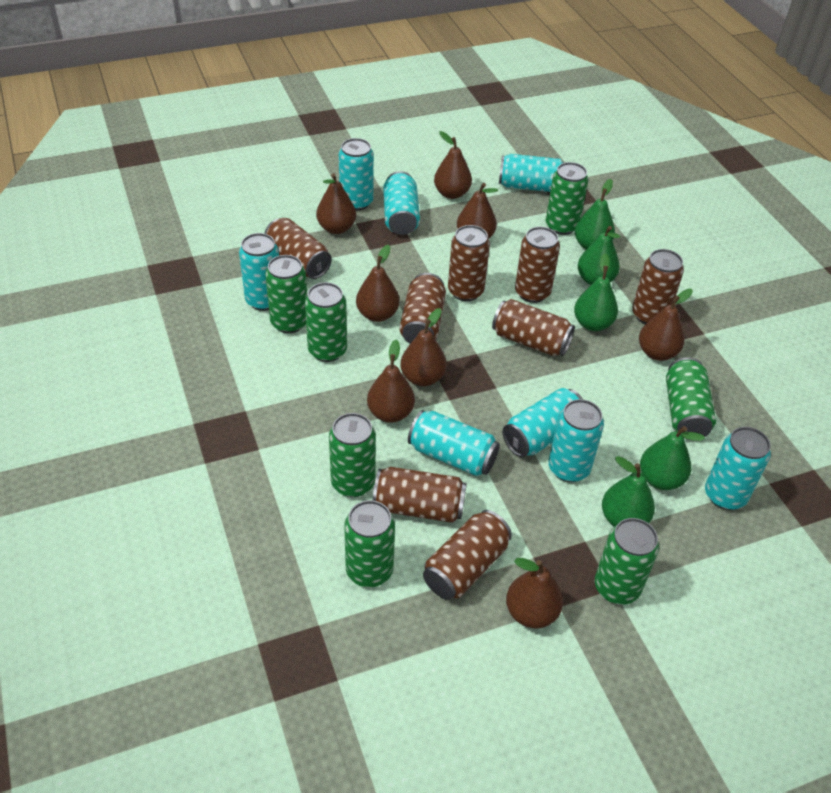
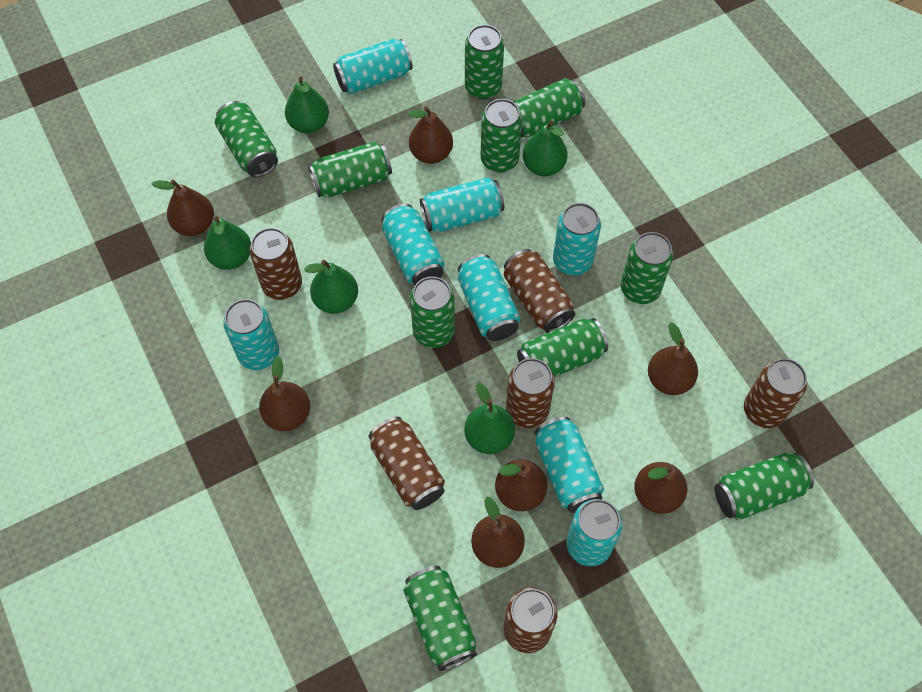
brown can: [265,218,332,279] [373,467,467,523] [399,273,446,344] [423,510,512,600] [448,225,490,301] [492,299,575,356] [515,227,560,303] [632,249,684,324] = 8 -> [249,228,302,300] [368,417,445,510] [504,249,575,333] [504,588,558,653] [506,358,555,428] [744,358,807,428] = 6
brown pear: [316,173,356,234] [356,245,399,322] [367,340,415,423] [400,308,447,386] [434,131,472,199] [457,183,498,239] [506,558,563,628] [639,289,693,361] = 8 -> [152,180,214,236] [259,356,310,431] [408,106,453,164] [471,497,525,568] [495,460,547,511] [634,462,687,514] [648,322,698,395] = 7
green can: [265,255,307,333] [305,282,347,362] [329,413,376,497] [344,500,395,587] [545,162,589,235] [595,518,659,605] [666,357,716,439] = 7 -> [215,101,278,177] [308,142,392,198] [403,566,477,671] [410,277,455,348] [465,25,504,99] [481,99,522,173] [513,78,585,137] [517,318,608,377] [621,232,673,304] [715,453,814,520] = 10

